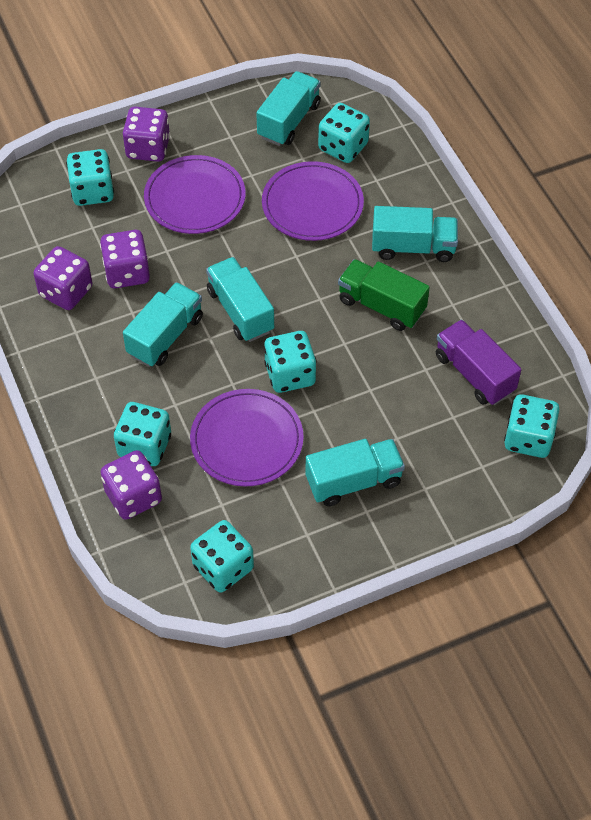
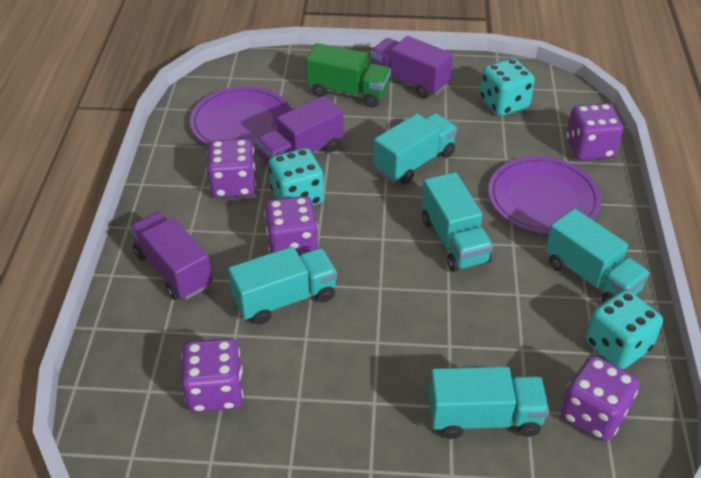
purple dice: [34,246,93,310] [100,230,150,289] [101,450,162,520] [123,107,170,162] = 4 -> [181,338,243,412] [207,139,256,198] [264,196,318,255] [561,356,639,441] [566,103,623,160] = 5
purple plate: [144,155,246,234] [190,389,304,487] [262,161,364,241] = 3 -> [190,86,291,150] [488,156,601,234] = 2
purple truck: [436,320,521,405] = 1 -> [129,212,213,300] [255,96,343,166] [370,36,453,98] = 3
turquoise dice: [66,149,114,206] [114,402,171,466] [190,520,254,593] [264,331,317,393] [318,103,370,163] [504,394,560,458] = 6 -> [269,148,324,206] [480,58,535,116] [586,290,663,369] = 3

